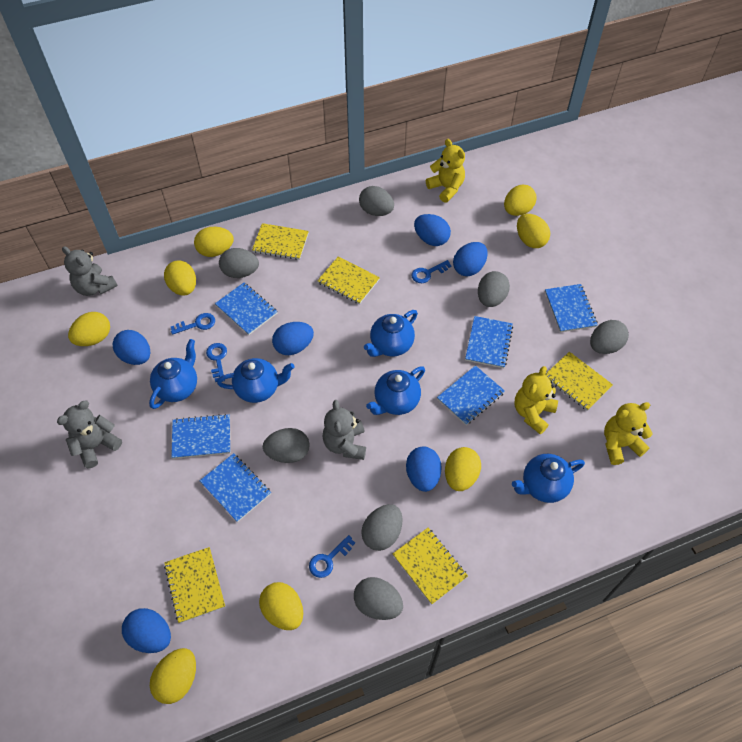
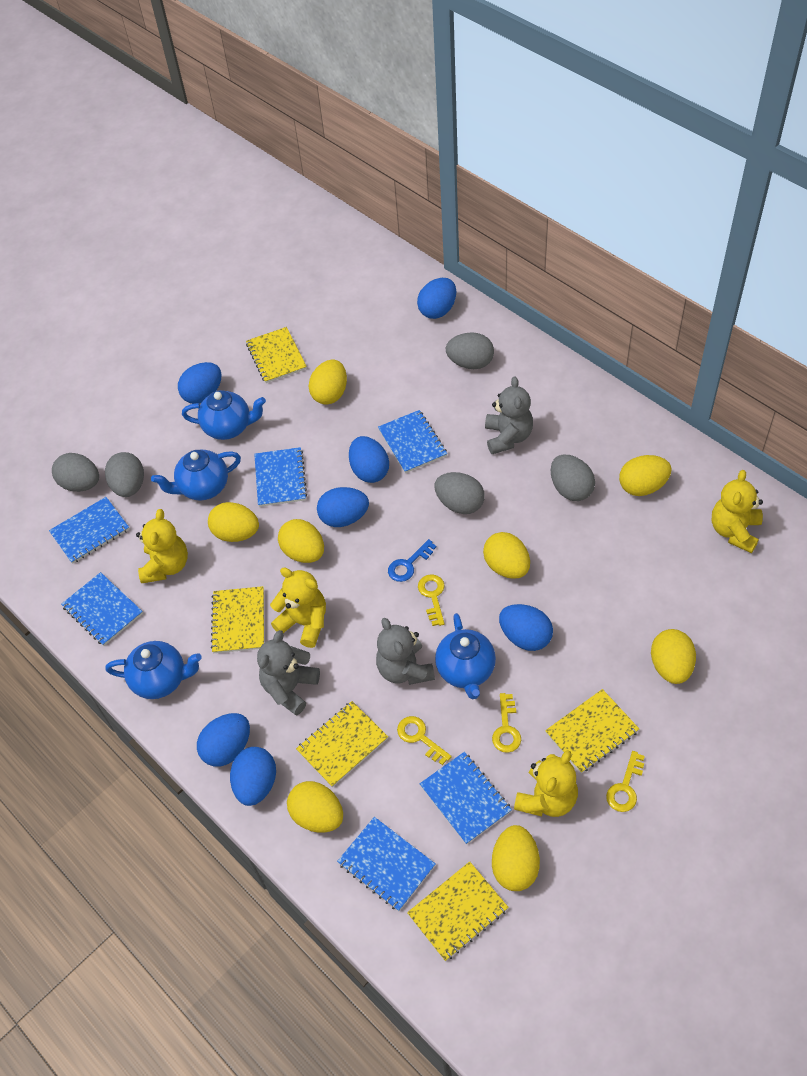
blue egg: [112,330,151,365] [122,608,171,653] [272,322,314,355] [406,447,442,492] [414,214,451,246] [453,242,488,276] = 6 -> [178,362,222,404] [197,713,250,767] [230,747,276,806] [317,487,369,527] [349,436,389,483] [417,278,456,319] [499,604,553,651] = 7
blue key: [171,313,215,335] [206,343,227,382] [309,535,355,578] [411,260,451,283] = 4 -> [388,539,436,582] = 1
blue teapot: [149,339,197,409] [217,358,294,403] [364,310,418,357] [366,366,425,415] [512,454,585,503] = 5 -> [106,641,202,699] [151,450,241,500] [182,390,266,440] [435,613,496,699] = 4
grey egg: [219,248,259,278] [263,428,310,463] [354,577,403,620] [359,186,394,216] [361,504,402,551] [478,271,510,307] [590,320,629,354] = 7 -> [52,453,99,492] [105,452,144,497] [434,472,485,514] [446,332,494,369] [551,455,595,501] = 5
yellow key: none = 0 -> [397,716,452,765] [418,574,445,626] [492,693,521,753] [606,751,645,812] = 4
yellow teddy bear: [426,139,465,203] [515,366,558,434] [604,402,653,465] = 3 -> [136,509,188,583] [270,567,326,648] [514,750,578,817] [712,470,763,553] = 4

